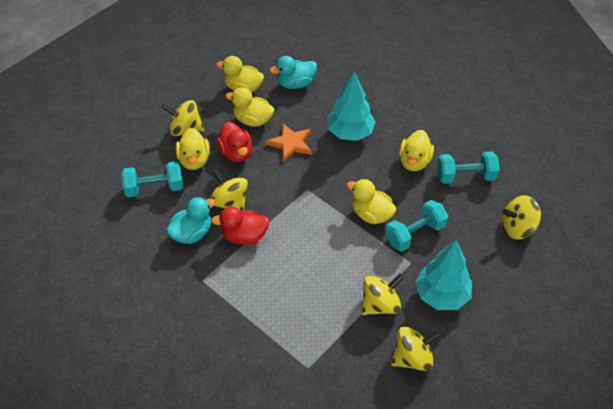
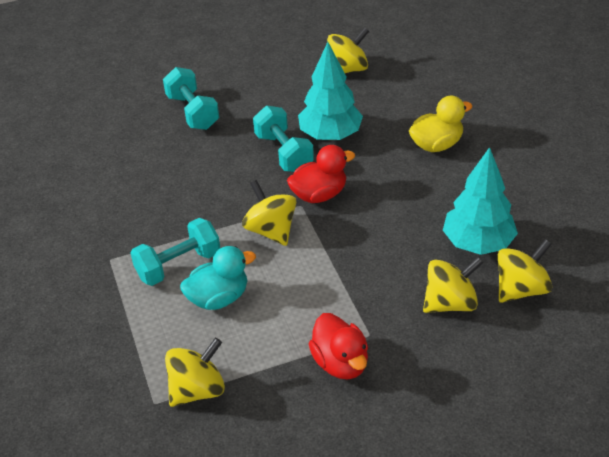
orange star: [265,123,312,162] = 1 -> none = 0
turquoise duck: [166,197,215,244] [270,56,317,89] = 2 -> [180,246,256,310] = 1
yellow duck: [175,128,210,170] [216,56,264,93] [225,87,274,127] [347,179,397,224] [399,130,434,171] = 5 -> [409,96,472,152] = 1

